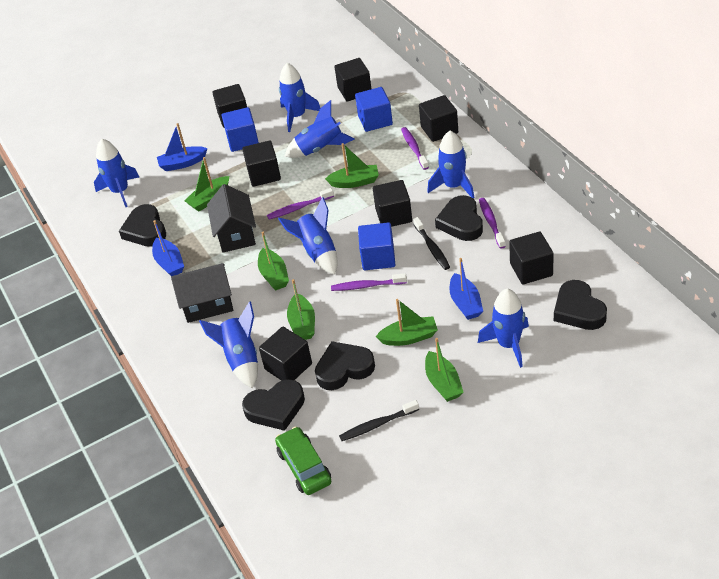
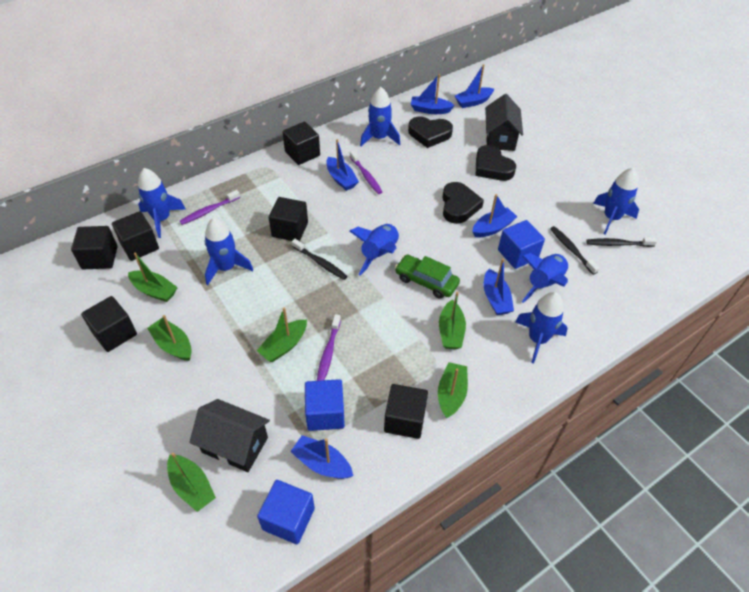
black cube: [212,84,247,128] [242,140,281,187] [259,327,312,381] [334,58,371,102] [373,180,412,227] [419,95,458,142] [509,232,554,284] = 7 -> [71,226,118,269] [81,296,137,352] [112,211,159,261] [269,197,308,241] [283,122,320,165] [384,384,428,439] = 6
black heart: [119,204,166,247] [242,379,305,431] [315,341,375,390] [435,195,483,241] [554,280,607,330] = 5 -> [408,117,453,148] [443,182,484,224] [476,145,516,181] = 3
black toothbrush: [339,400,419,441] [413,217,450,270] = 2 -> [292,239,347,280] [550,226,599,275] [586,237,657,247] = 3
blue boat: [152,220,184,276] [157,123,207,171] [450,258,483,320] = 3 -> [290,435,353,479] [326,139,359,191] [411,74,455,114] [455,64,494,108] [472,194,517,237] [484,259,514,315] = 6
purple toothbrush: [267,188,334,219] [331,273,407,291] [401,127,429,170] [479,198,506,249] = 4 -> [180,190,240,225] [317,314,341,381] [350,151,382,194] = 3

